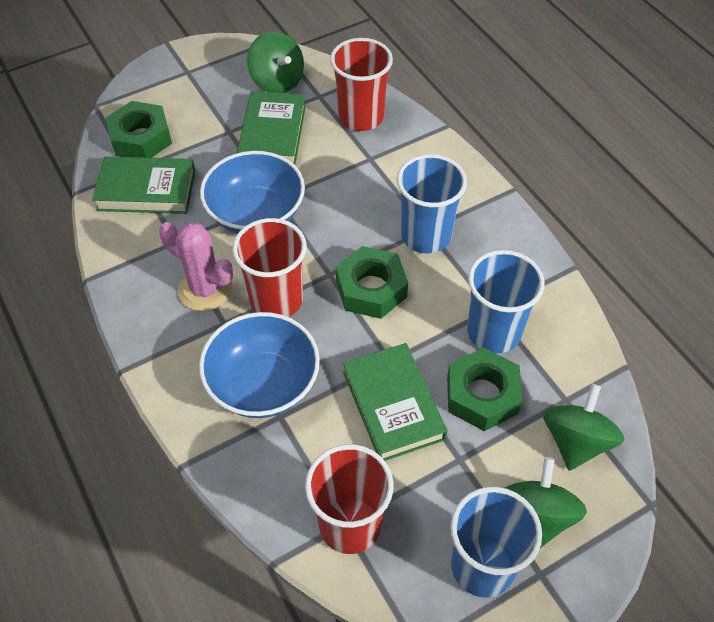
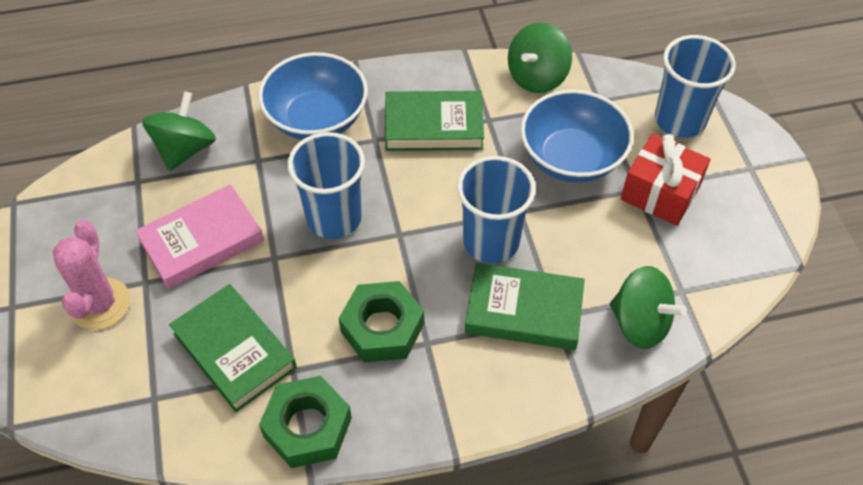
green nut: [106,101,172,158] [336,246,408,319] [447,347,522,431] = 3 -> [259,376,352,468] [339,281,424,363] = 2
pink book: none = 0 -> [135,184,264,289] = 1
red cup: [232,218,307,317] [305,444,394,554] [330,38,393,131] = 3 -> none = 0
red gift: none = 0 -> [621,134,711,226] = 1

